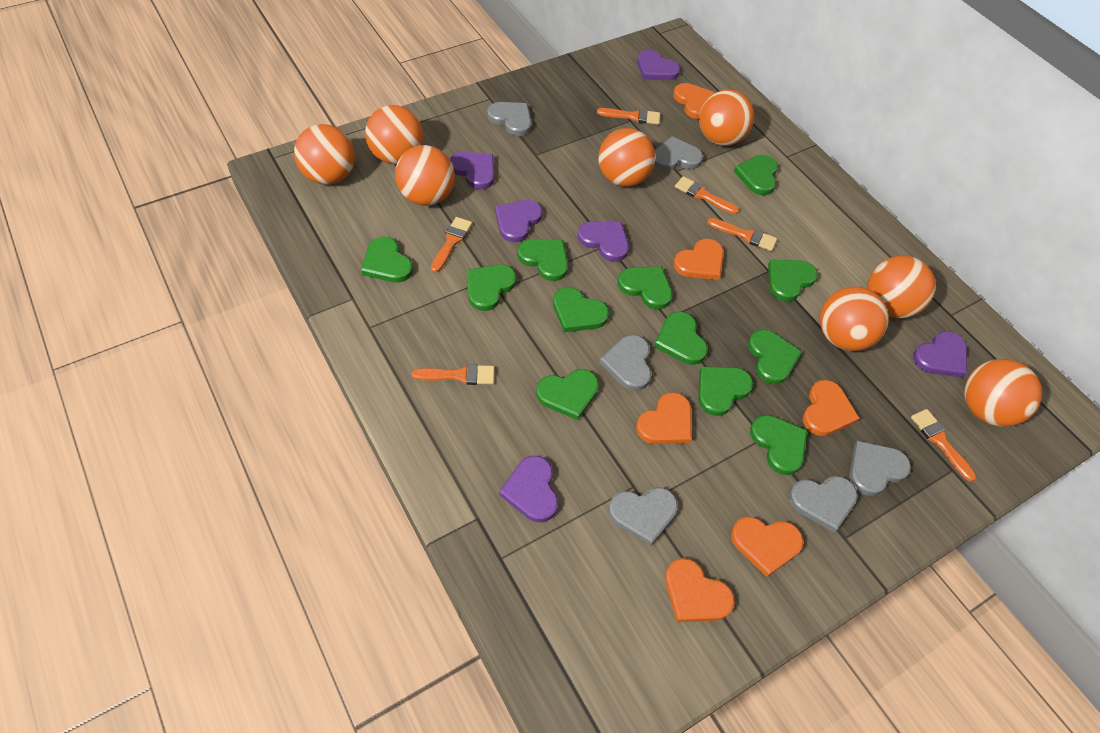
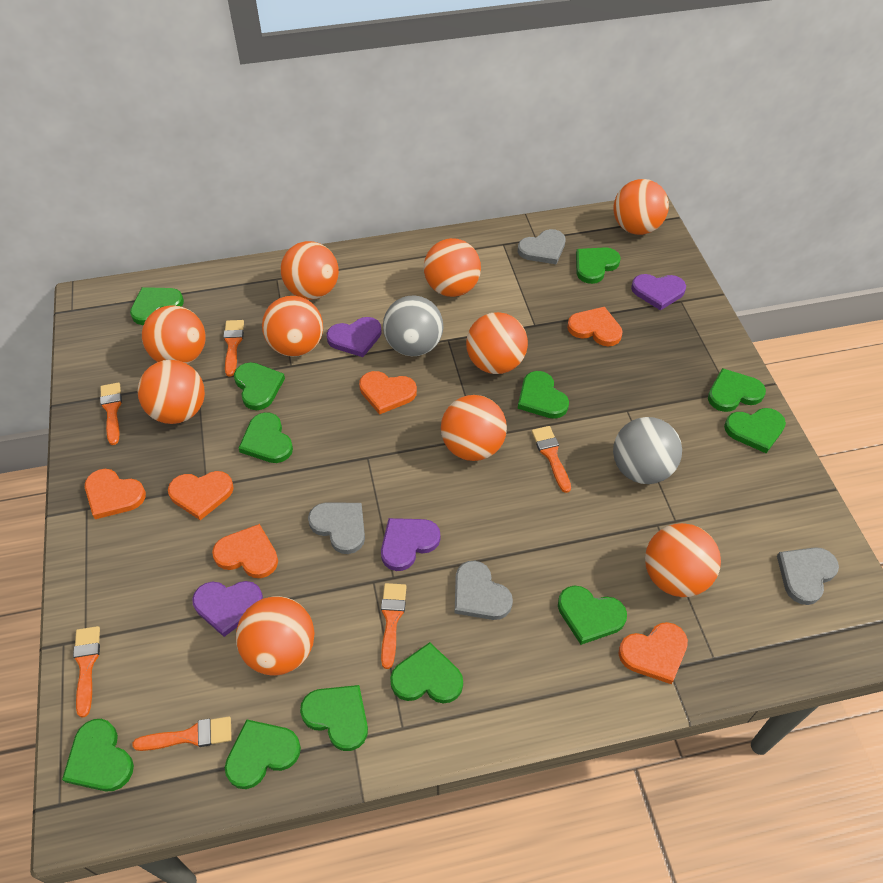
grey ball: none = 0 -> [383,295,443,356] [613,417,682,484] = 2
grey heart: [487,102,532,136] [599,335,652,391] [609,487,678,546] [654,136,703,171] [789,476,858,533] [849,441,911,496] = 6 -> [308,502,365,554] [455,561,513,620] [518,229,566,264] [777,547,839,605] = 4
orange ball: [294,124,355,185] [365,105,423,164] [395,145,455,206] [598,128,655,187] [699,89,754,146] [820,286,889,351] [867,256,936,318] [964,359,1042,427] = 8 -> [137,360,205,424] [142,305,206,364] [236,596,315,675] [262,296,323,357] [280,241,339,300] [424,238,481,297] [441,395,507,461] [466,312,528,374] [613,179,669,235] [645,523,721,597] = 10
purple heart: [450,152,494,190] [495,200,543,242] [499,456,558,522] [578,222,629,262] [637,50,680,80] [913,331,967,378] = 6 -> [192,581,263,637] [326,317,382,357] [381,518,440,571] [631,274,686,311] = 4

